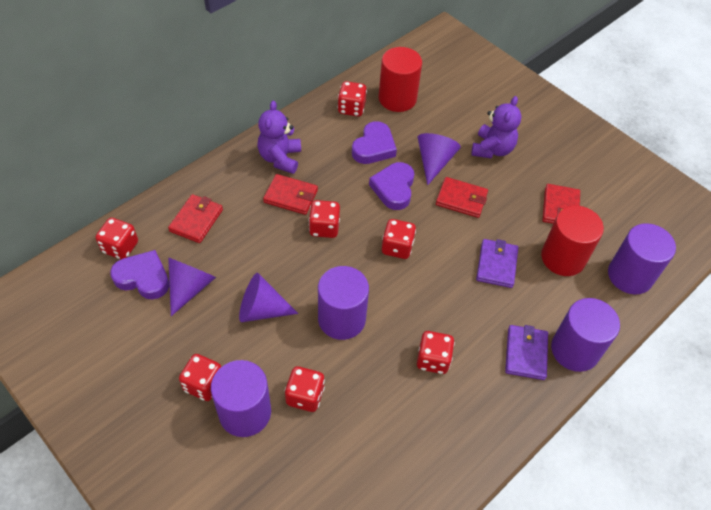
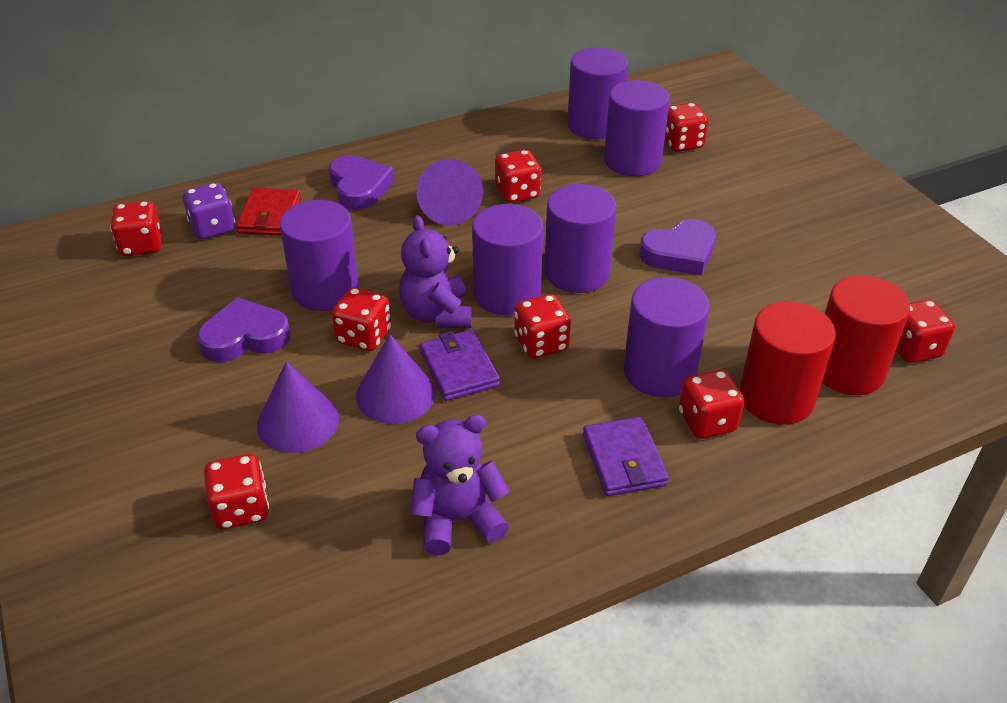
purple cylinder: [211,360,271,437] [318,266,369,340] [551,298,620,372] [608,223,676,295] = 4 -> [280,200,359,311] [472,204,544,315] [544,184,617,293] [568,47,628,139] [604,80,670,176] [624,277,710,397] = 6
purple dice: none = 0 -> [183,183,235,239] = 1
red dice: [96,218,138,260] [179,354,221,401] [285,366,325,412] [309,200,340,238] [338,81,367,117] [382,219,416,259] [417,331,455,374] = 7 -> [110,201,162,256] [204,454,269,529] [332,287,391,351] [495,150,541,203] [514,294,571,358] [665,103,708,152] [679,370,745,439] [896,300,955,363] = 8
red wallet: [168,194,223,243] [263,174,318,215] [436,177,488,218] [542,184,580,224] = 4 -> [236,187,301,235] = 1

